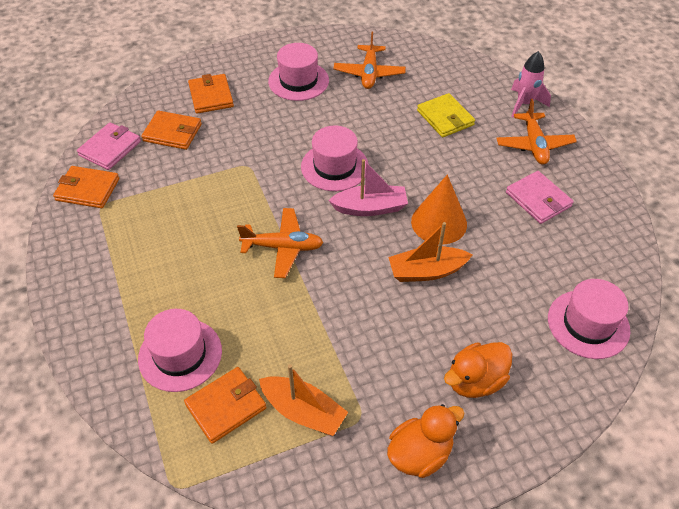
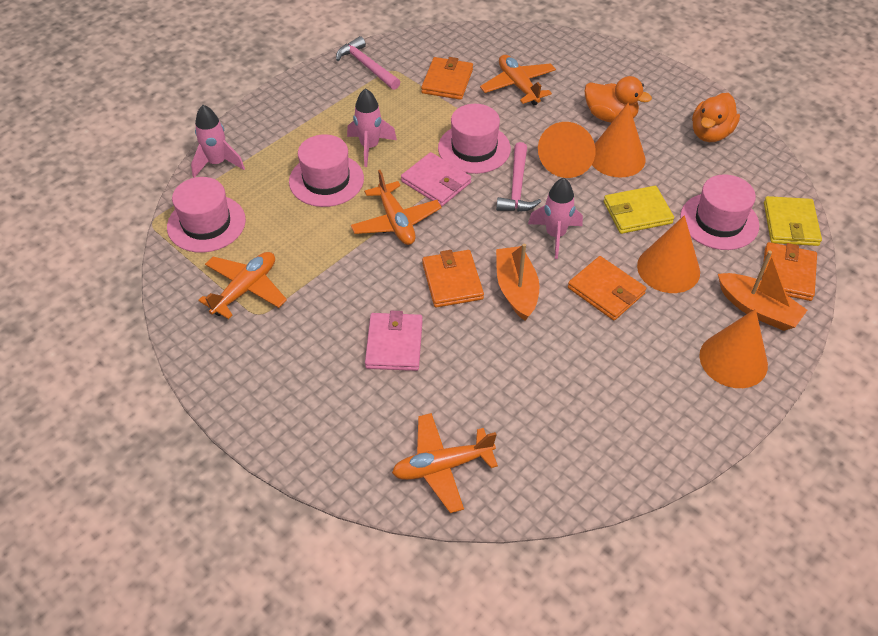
orange cone: [411,174,467,245] = 1 -> [538,122,596,178] [592,103,646,178] [637,215,700,293] [699,309,768,388] = 4
orange plane: [237,208,324,278] [333,32,406,89] [496,99,577,165] = 3 -> [198,252,287,319] [351,170,442,245] [392,413,498,513] [480,55,556,106] = 4
pink boat: [328,159,408,216] = 1 -> none = 0
pink hammer: none = 0 -> [336,36,400,90] [496,142,541,212] = 2
pink rocket: [511,51,551,118] = 1 -> [191,105,245,178] [347,88,397,167] [528,178,583,259] = 3
yellow wallet: [417,93,475,137] = 1 -> [604,186,674,234] [764,196,822,246] = 2

